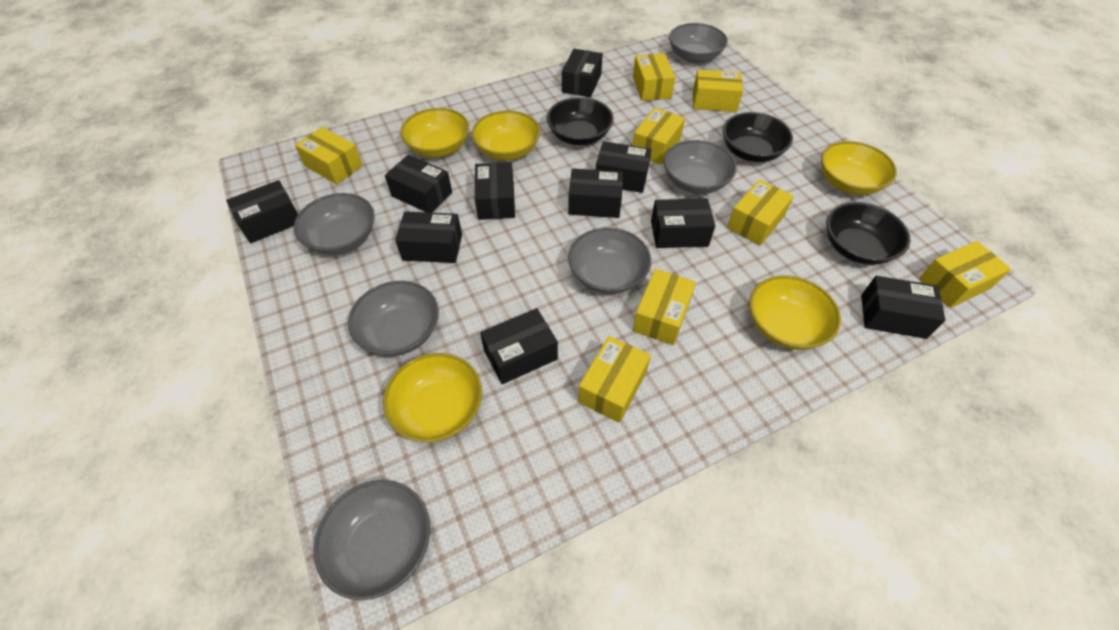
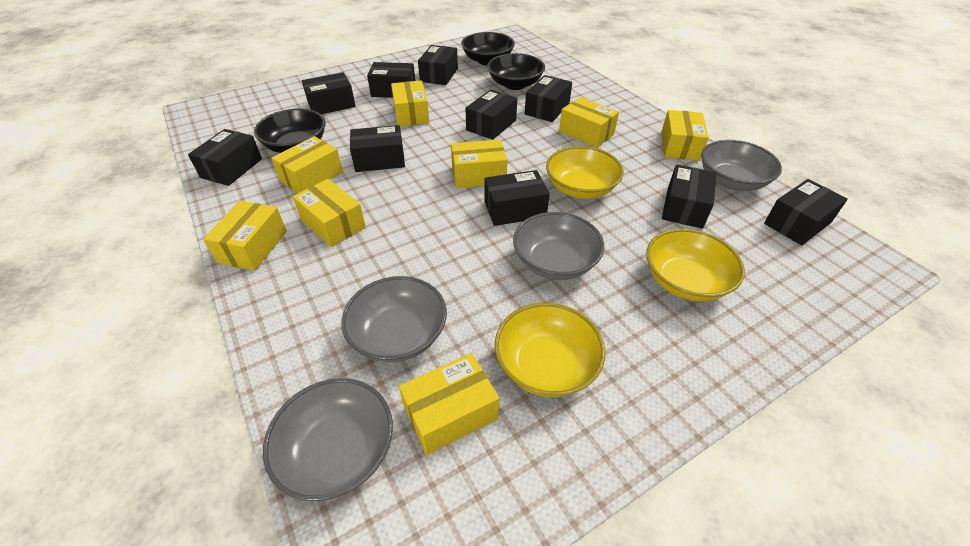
grey bowl: [294,193,375,255] [313,480,430,600] [348,281,439,356] [568,227,651,294] [664,140,737,194] [669,23,728,63] = 6 -> [263,378,393,501] [341,276,447,362] [513,212,604,280] [701,140,782,191] = 4
yellow bowl: [383,353,482,442] [400,108,469,158] [472,110,540,161] [749,275,841,350] [821,141,897,195] = 5 -> [495,303,605,397] [546,146,624,199] [646,229,745,301] = 3

